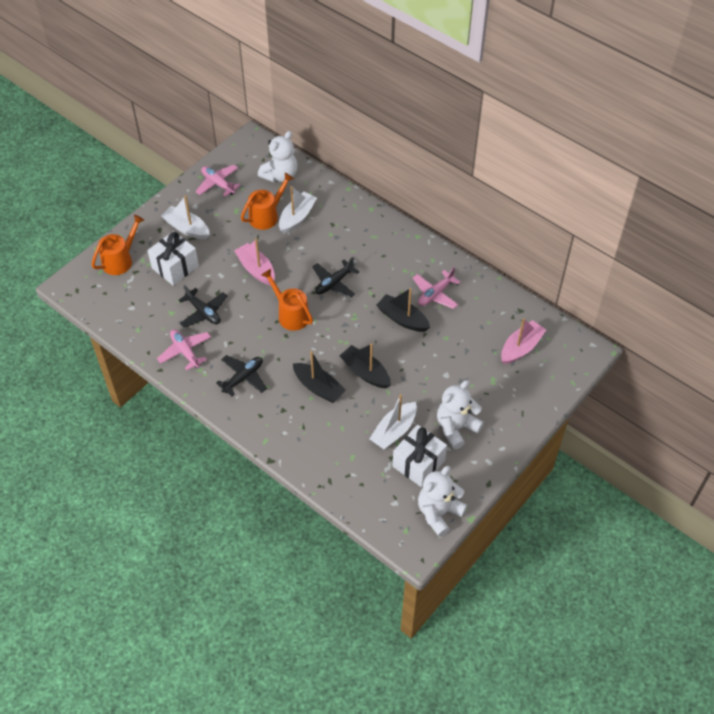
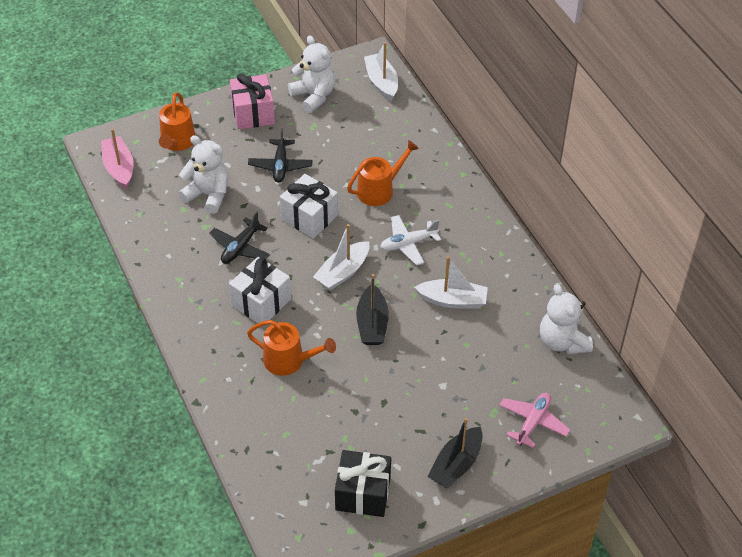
black boat: [293,351,346,403] [340,343,391,388] [376,288,430,332] = 3 -> [356,274,389,345] [427,418,483,489] = 2
black gift: none = 0 -> [335,450,391,517] = 1
black plane: [178,285,227,328] [216,355,267,397] [312,257,359,298] = 3 -> [209,211,270,264] [248,128,313,183] = 2
pink boat: [234,238,275,285] [501,318,546,364] = 2 -> [101,129,134,189] = 1
pink gift: none = 0 -> [230,73,275,129] = 1
pink plane: [157,329,211,370] [195,165,240,197] [413,267,461,309] = 3 -> [499,393,570,448] = 1
white plane: none = 0 -> [380,215,441,266] = 1

